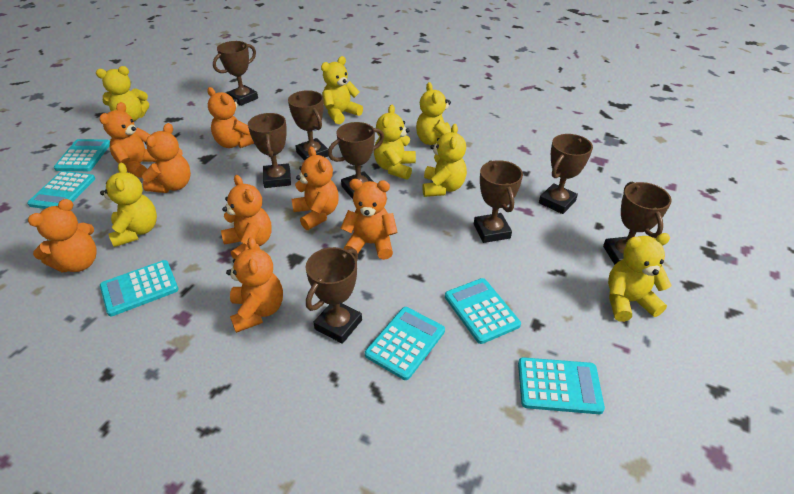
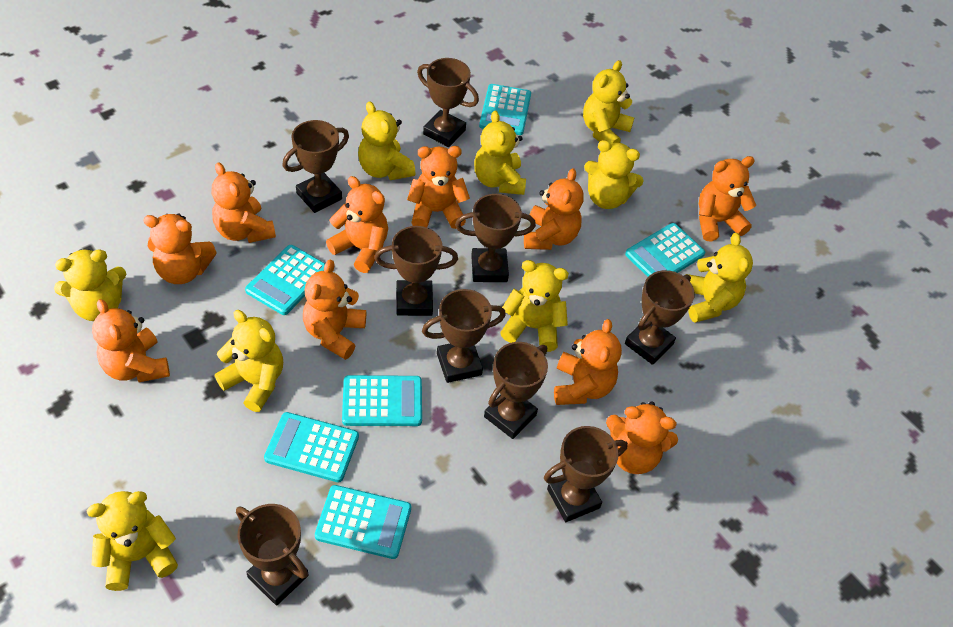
brown trophy: [213,41,258,106] [248,113,291,188] [288,90,328,161] [305,247,362,344] [328,122,384,199] [474,160,523,243] [539,134,593,214] [603,182,672,265] = 8 -> [236,504,309,606] [282,120,349,213] [374,226,458,316] [417,58,479,147] [422,289,506,383] [455,194,536,282] [484,342,548,439] [544,426,628,522] [625,270,695,365] = 9
orange teddy bear: [28,199,97,272] [100,102,157,178] [142,123,191,193] [207,87,254,148] [221,175,272,259] [226,237,283,333] [292,146,339,230] [341,179,398,260] = 8 -> [92,299,170,382] [143,213,217,284] [211,162,276,243] [303,260,366,360] [326,176,388,273] [407,146,470,229] [524,168,584,250] [554,319,622,405] [606,401,678,474] [699,156,756,241] = 10
yellow teddy bear: [96,66,149,121] [100,162,157,247] [321,56,363,124] [374,105,416,180] [416,82,451,145] [422,124,467,197] [608,233,672,322] = 7 -> [54,249,126,321] [86,491,178,591] [215,310,283,412] [358,101,415,180] [474,110,526,195] [500,260,569,352] [583,60,634,144] [584,140,644,209] [685,233,753,323] = 9

